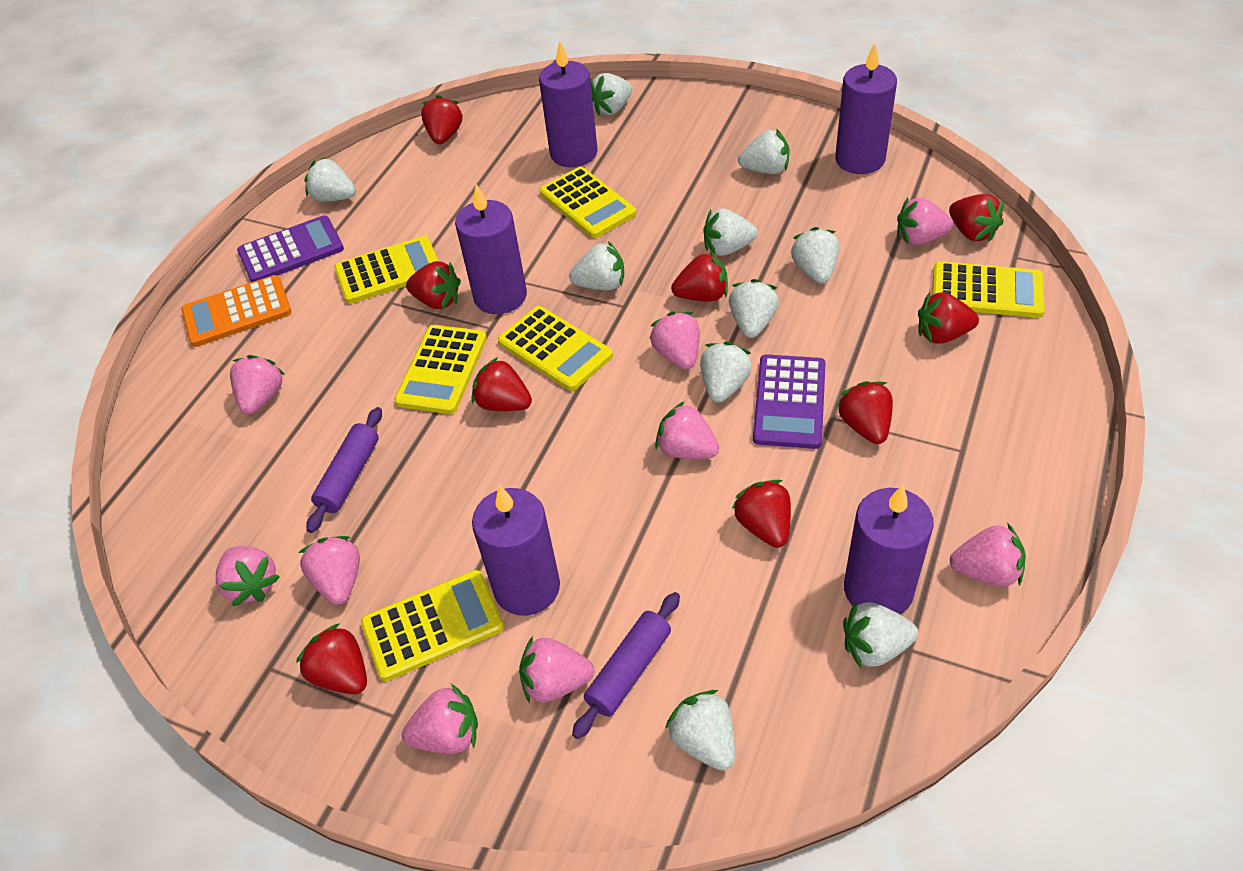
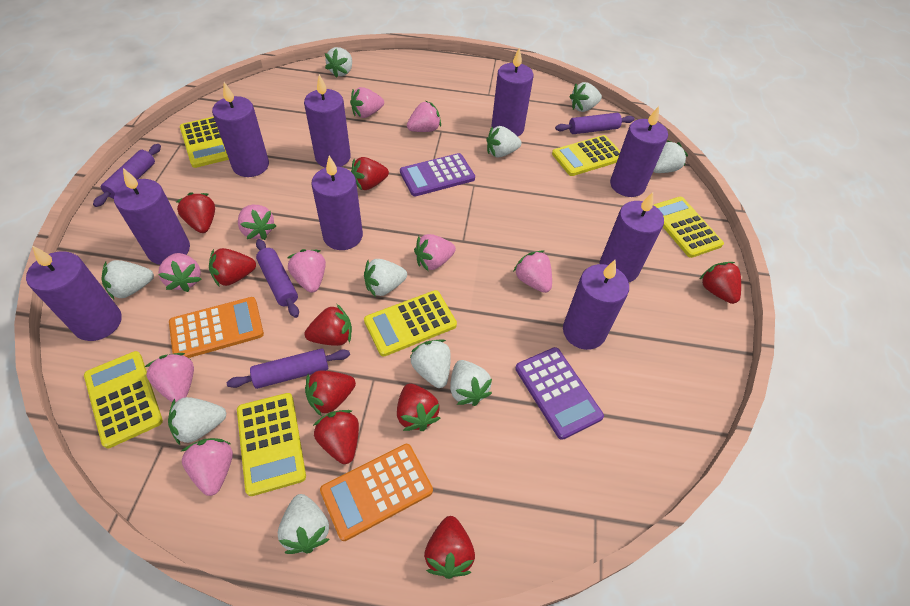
orange calculator: [181,275,292,347] = 1 -> [169,297,264,358] [320,444,433,541] = 2
purple candle: [455,184,527,314] [472,485,560,616] [539,41,597,167] [835,43,897,174] [844,484,934,614] = 5 -> [26,245,122,341] [114,168,190,265] [212,82,269,177] [304,74,351,168] [311,155,363,250] [491,47,533,136] [563,259,629,350] [599,192,664,283] [610,106,668,197] = 9
purple rolling pin: [306,407,382,533] [572,592,680,739] = 2 -> [93,144,161,207] [227,348,350,389] [256,239,299,318] [555,113,634,134] = 4

